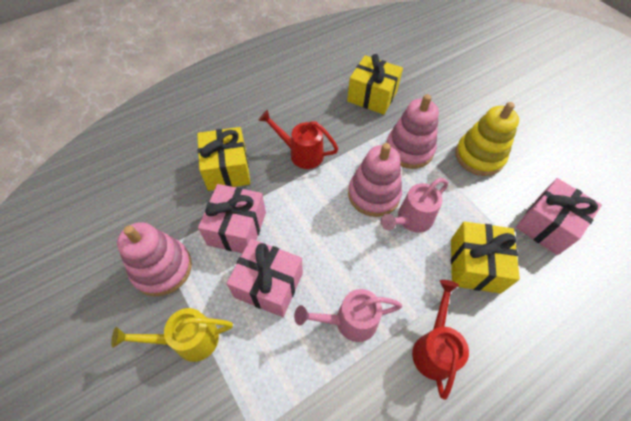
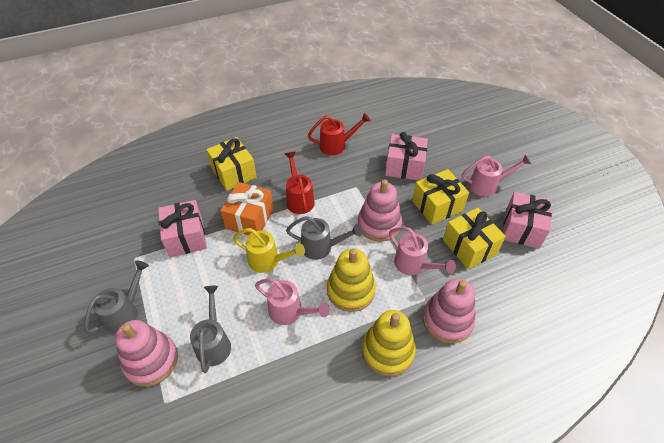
grey watering can: none = 0 -> [84,260,149,333] [190,286,231,373] [286,216,362,260] = 3
orange gift: none = 0 -> [220,182,274,236] = 1
pink watering can: [294,289,402,342] [381,178,448,233] = 2 -> [255,278,330,325] [389,227,456,275] [462,154,531,197] = 3
yellow stacking toy: [455,102,519,176] = 1 -> [327,248,376,312] [362,310,416,376] = 2

